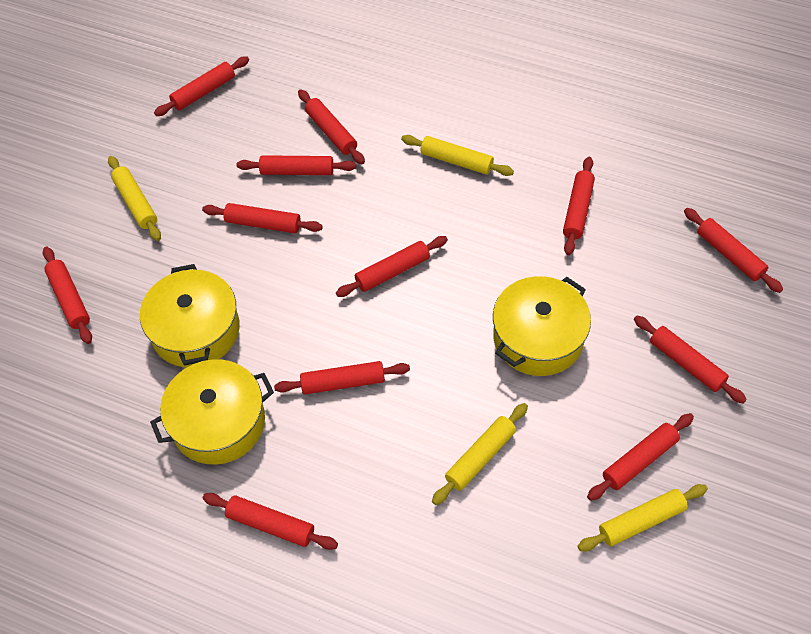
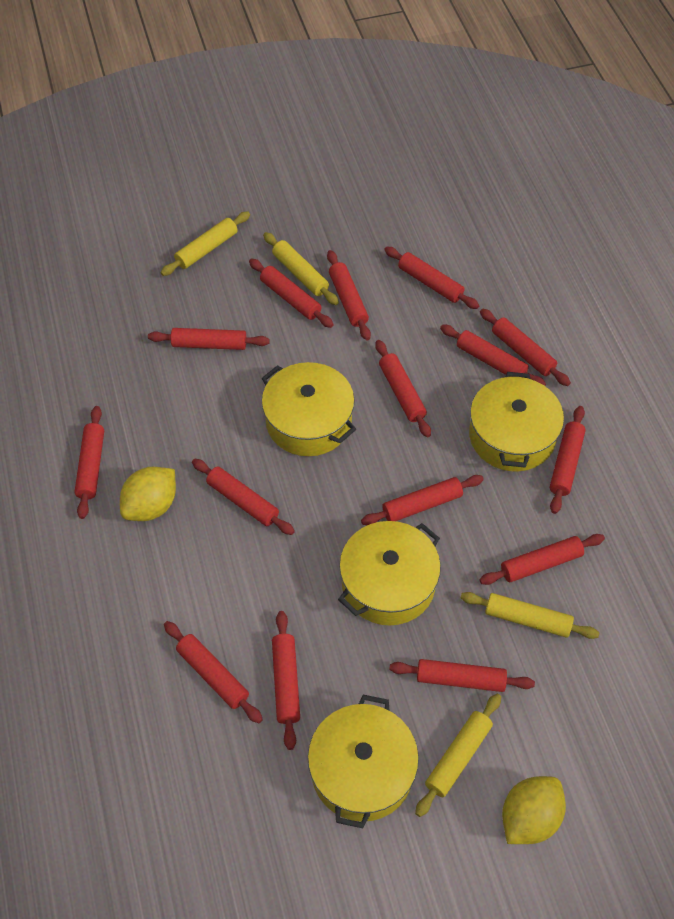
red rolling pin: [43,247,92,344] [154,56,249,116] [202,203,323,233] [203,493,338,550] [237,155,356,175] [274,361,410,394] [298,89,365,164] [336,236,448,297] [563,157,595,255] [587,413,694,501] [634,316,747,404] [684,208,783,293] = 12 -> [75,406,104,519] [148,328,270,350] [164,621,263,723] [192,459,295,535] [249,259,334,328] [272,611,300,750] [327,250,371,340] [361,475,484,525] [375,340,431,437] [384,247,480,309] [389,659,535,692] [440,325,546,386] [479,534,605,585] [480,309,571,386] [550,406,586,514] = 15
yellow lemon: none = 0 -> [120,467,176,521] [502,776,566,844] = 2
yellow pot: [140,264,240,368] [150,359,274,464] [493,276,591,376] = 3 -> [261,362,356,456] [308,695,419,828] [338,521,441,626] [469,372,564,471] = 4

